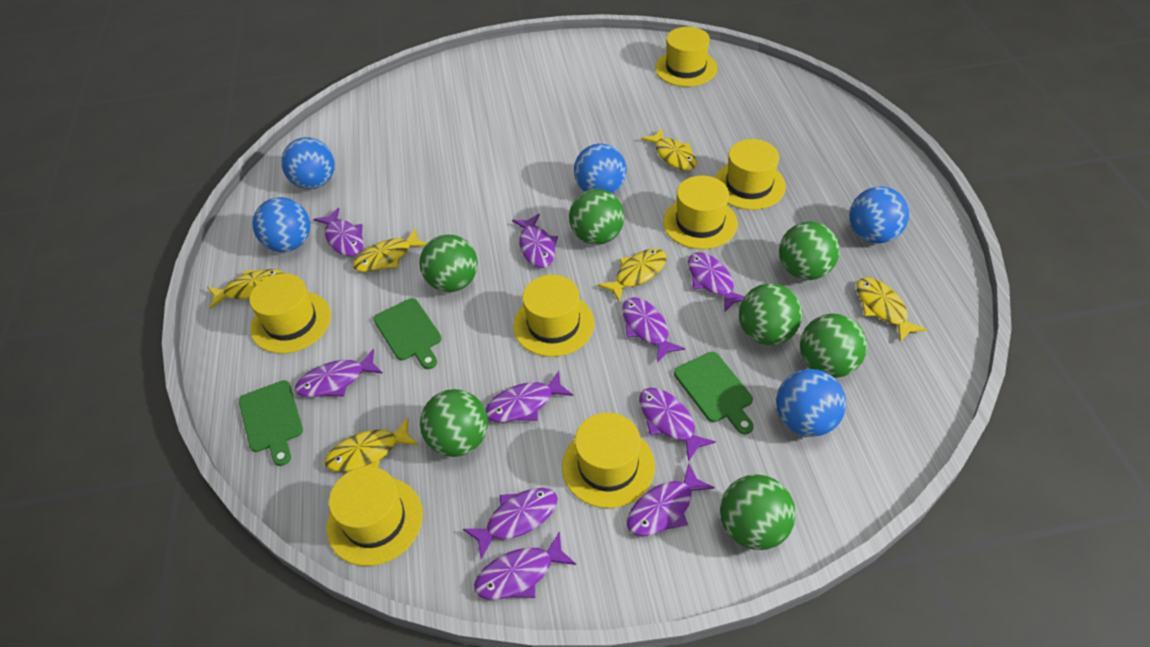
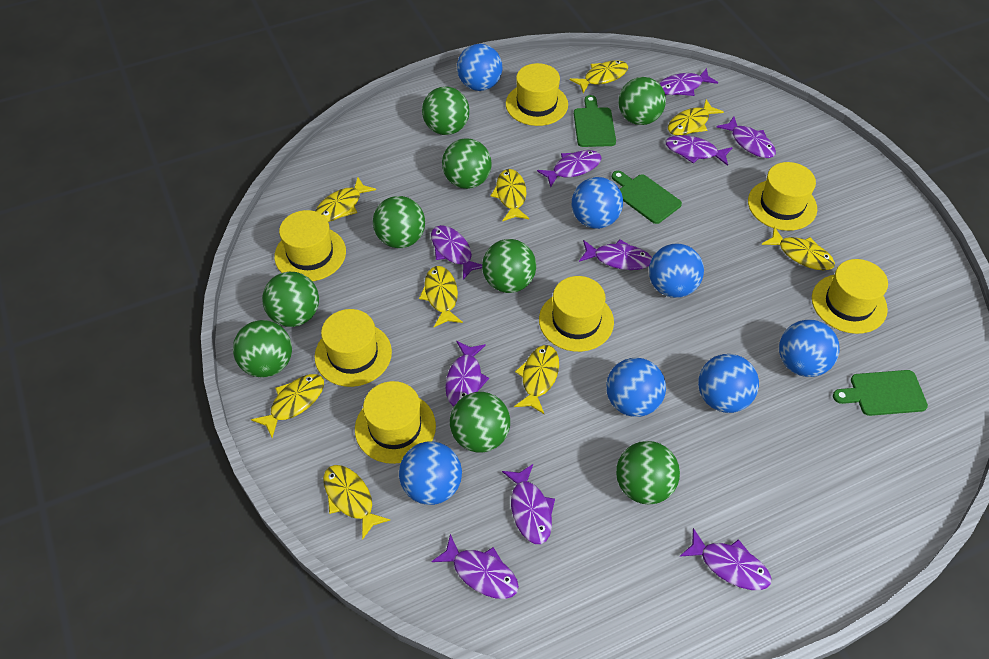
blue ball: [252,197,310,252] [281,137,335,189] [574,144,626,194] [776,369,846,437] [849,186,909,244] = 5 -> [399,441,462,505] [457,44,502,91] [572,177,623,229] [606,358,666,417] [649,243,704,298] [698,354,759,413] [779,320,840,377] = 7
green ball: [420,235,478,292] [420,389,488,457] [569,189,624,245] [720,474,796,550] [739,283,802,345] [779,221,840,280] [800,314,867,378] = 7 -> [233,320,292,377] [262,272,319,327] [373,196,425,248] [422,86,469,135] [442,138,492,189] [450,392,510,452] [482,239,536,293] [616,441,680,505] [618,77,666,125] = 9
yellow fish: [207,269,284,309] [325,418,418,472] [353,229,427,272] [598,249,667,301] [641,128,697,171] [856,277,927,342] = 6 -> [251,374,324,438] [316,177,376,222] [323,465,390,540] [419,266,463,327] [491,169,529,222] [514,345,559,414] [570,60,628,93] [668,99,724,135] [761,227,835,271] = 9

